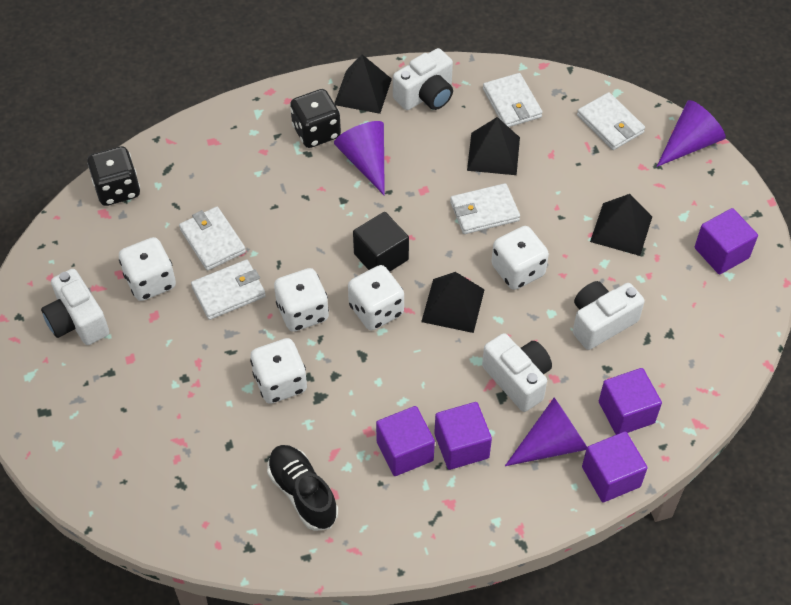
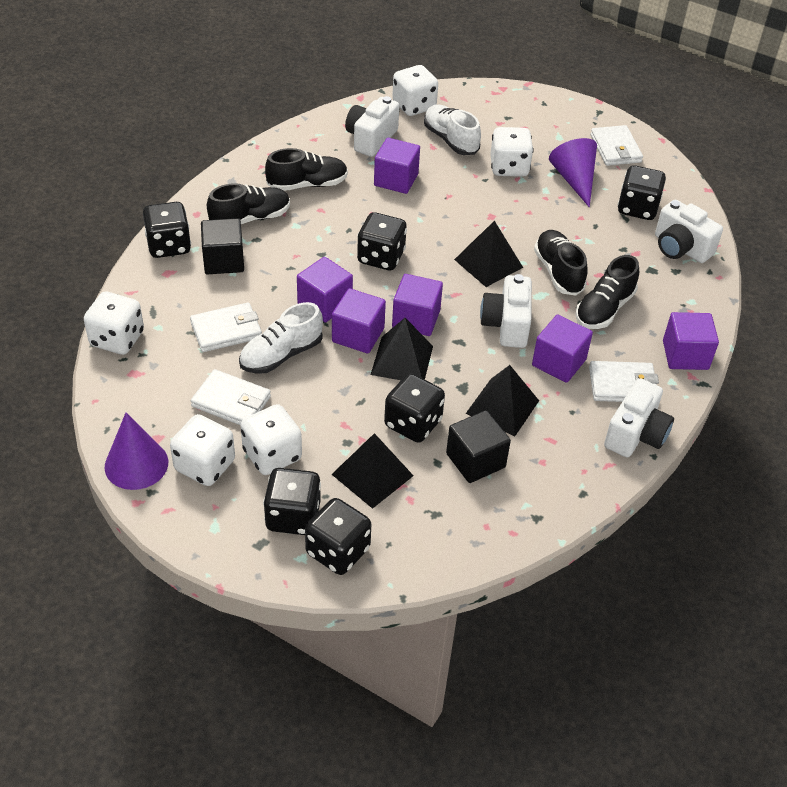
black cube: [353,212,409,271] = 1 -> [201,218,244,274] [446,410,511,483] = 2
black dice: [87,146,140,206] [290,89,341,148] = 2 -> [143,202,191,258] [263,468,321,535] [305,498,371,575] [357,212,407,270] [384,373,445,443] [618,165,666,220] = 6
black shoe: [267,445,338,531] = 1 -> [207,183,290,224] [265,148,348,191] [534,230,588,296] [575,255,639,329] = 4
purple cone: [334,121,385,196] [505,397,587,466] [657,100,726,167] = 3 -> [105,412,168,490] [549,138,597,207] = 2
purple cube: [376,406,435,476] [434,402,492,470] [582,431,648,502] [599,368,662,435] [695,208,758,274] = 5 -> [297,257,353,322] [332,288,386,354] [374,138,420,194] [392,274,443,336] [532,315,593,383] [663,312,719,370] = 6
white shoe: none = 0 -> [239,302,323,374] [424,104,481,155] = 2
white wallet: [179,207,246,271] [191,260,266,320] [450,183,520,234] [483,73,543,127] [577,92,645,150] = 5 -> [190,302,262,352] [191,369,271,425] [589,361,659,402] [591,125,643,166] = 4

